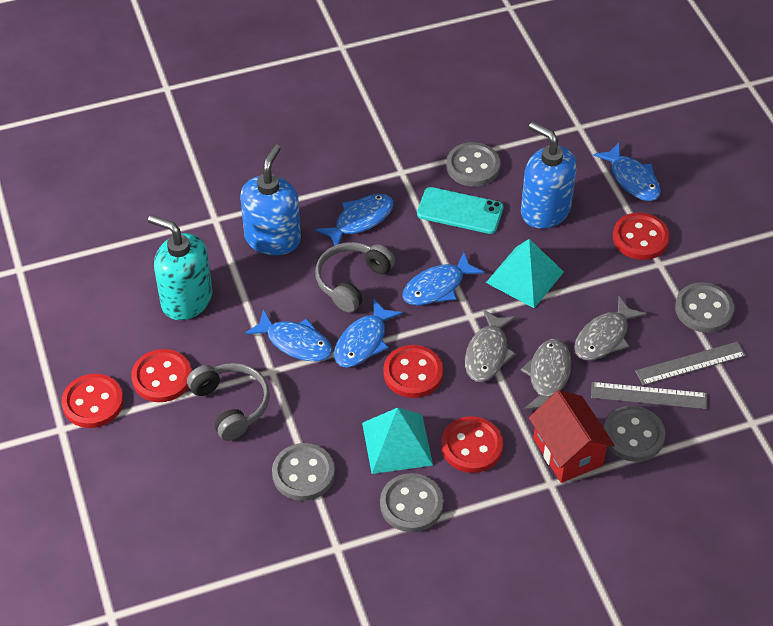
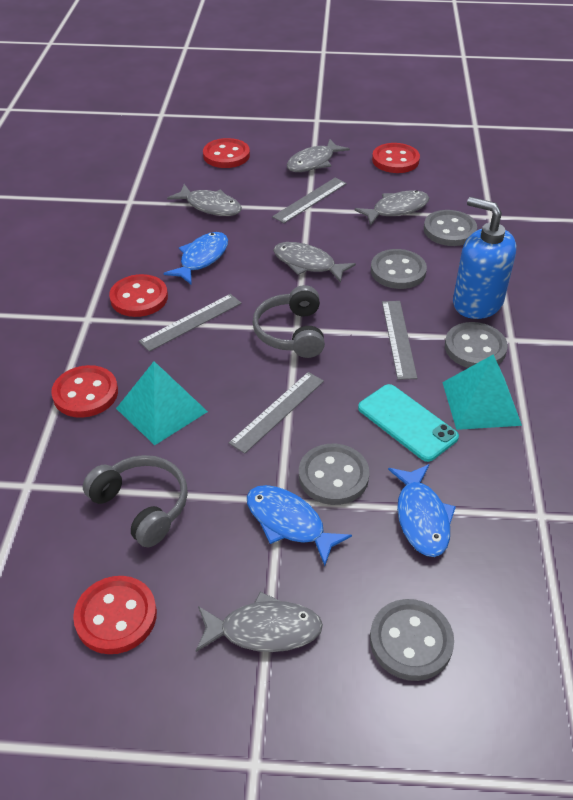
blue fish: [245,309,333,361] [316,194,394,246] [334,299,403,368] [402,252,485,306] [593,143,661,201] = 5 -> [163,232,228,284] [247,485,352,566] [388,464,456,557] = 3
blue soap dispenser: [240,144,301,255] [521,122,577,229] = 2 -> [453,197,516,319] = 1
grey fish: [465,309,516,382] [521,339,571,410] [574,296,647,360] = 3 -> [167,184,242,216] [196,592,323,652] [273,242,356,283] [287,139,350,172] [354,190,429,226] = 5
grey ruler: [591,382,707,409] [635,341,746,386] = 2 -> [139,294,242,352] [229,372,324,454] [272,178,347,223] [382,301,417,380] = 4
red house: [529,390,615,483] = 1 -> none = 0
turquoise soap dispenser: [148,215,212,320] = 1 -> none = 0

